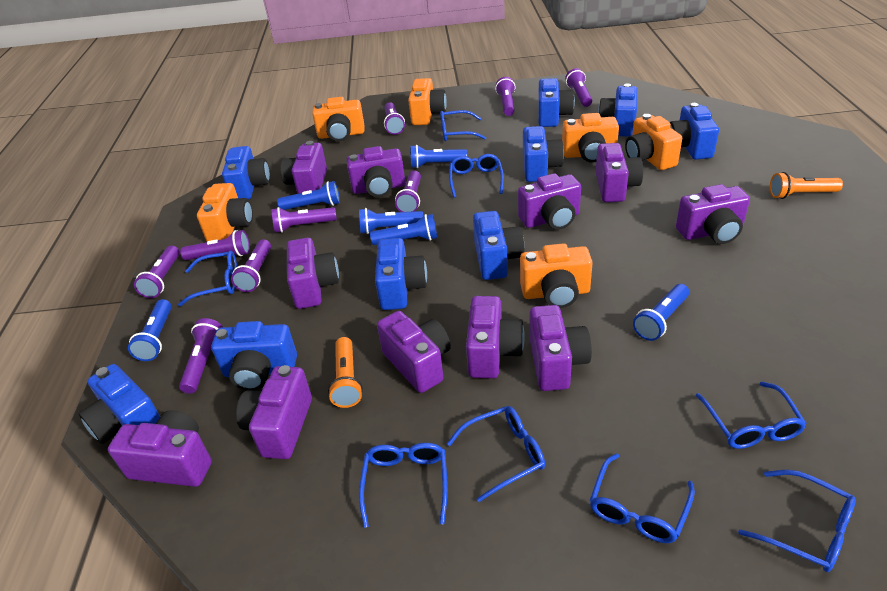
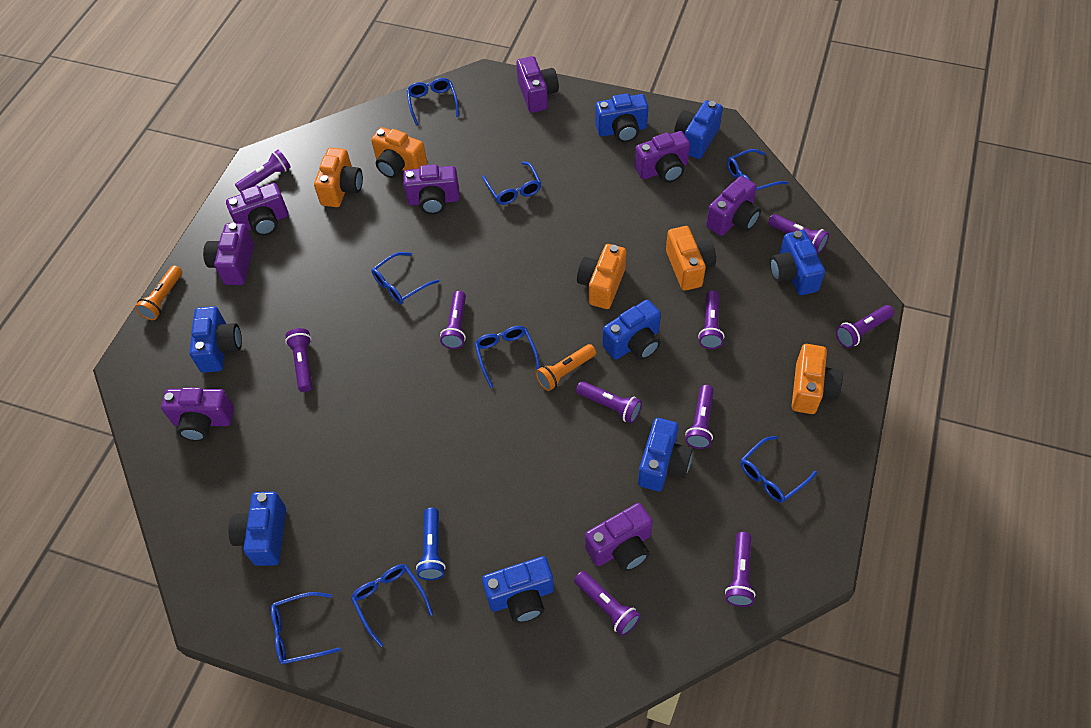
blue camera: [79,364,160,444] [211,321,297,391] [222,146,270,199] [375,238,427,310] [473,211,524,280] [523,126,564,182] [538,78,575,127] [598,83,638,137] [670,103,719,160] = 9 -> [189,306,242,373] [228,492,286,566] [482,556,554,623] [595,93,648,142] [602,300,661,360] [638,418,693,491] [674,100,723,159] [770,230,825,295] = 8
blue flashlight: [128,299,172,361] [277,181,340,210] [359,208,423,234] [370,214,437,245] [410,145,467,168] [633,284,689,341] = 6 -> [416,508,446,580] = 1
orange camera: [197,183,253,242] [312,97,364,141] [408,78,447,125] [520,243,593,308] [562,113,619,163] [625,114,682,170] = 6 -> [314,148,363,207] [371,127,427,178] [577,244,626,309] [666,226,716,291] [792,344,843,414] = 5
purple camera: [108,410,212,487] [236,365,312,459] [280,141,327,194] [287,238,339,309] [346,146,405,197] [377,311,451,393] [466,296,525,378] [518,173,581,230] [529,305,592,391] [596,143,643,202] [676,184,750,244] = 11 -> [161,387,234,441] [203,223,254,285] [226,183,288,236] [403,164,460,214] [516,56,559,113] [585,503,653,571] [635,131,690,183] [706,176,761,236] = 8
purple flashlight: [134,245,180,298] [179,318,223,394] [180,230,250,260] [231,239,271,292] [271,207,337,233] [384,102,405,135] [395,171,421,212] [495,77,515,116] [565,68,592,107] = 9 -> [235,150,291,193] [285,328,312,392] [440,291,466,349] [574,571,641,636] [576,381,642,423] [685,385,714,449] [698,290,725,349] [725,532,756,607] [768,214,829,253] [836,305,894,348] = 10

